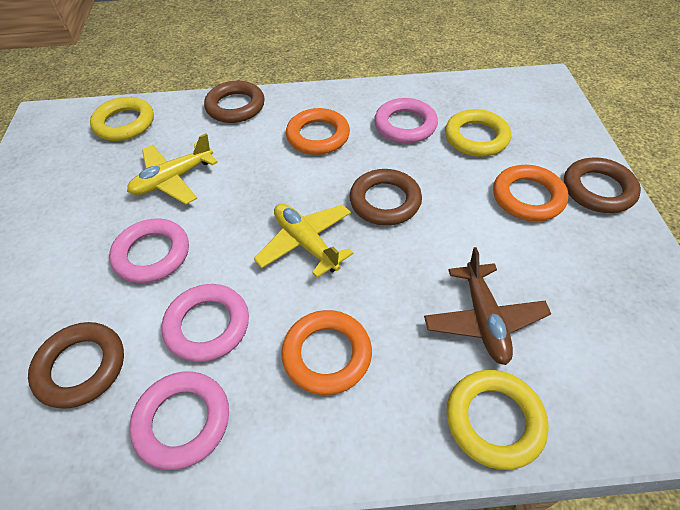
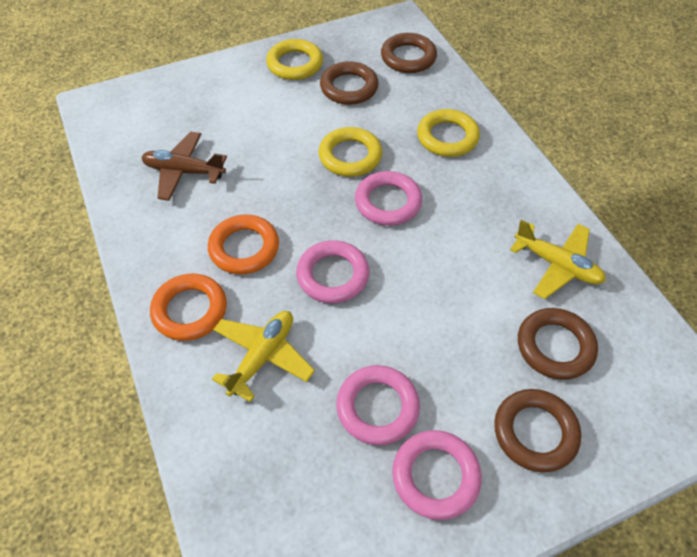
orange ring: [281,310,372,395] [286,108,350,155] [493,165,568,221] = 3 -> [150,274,227,341] [208,215,279,274] = 2

